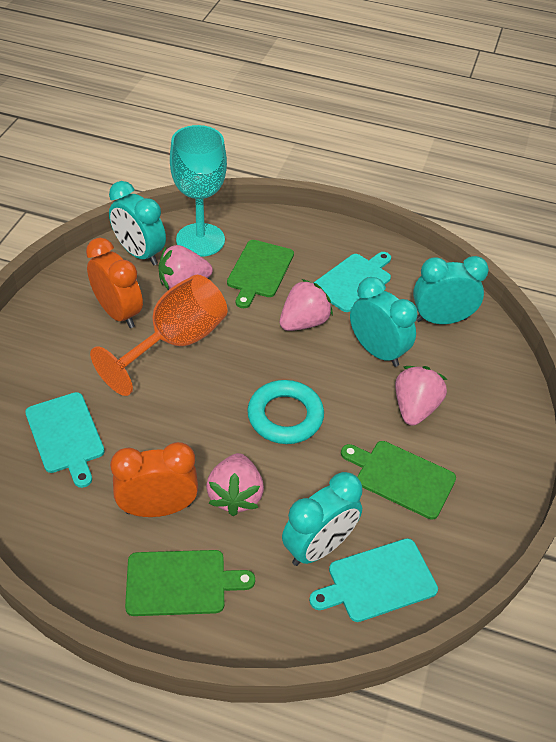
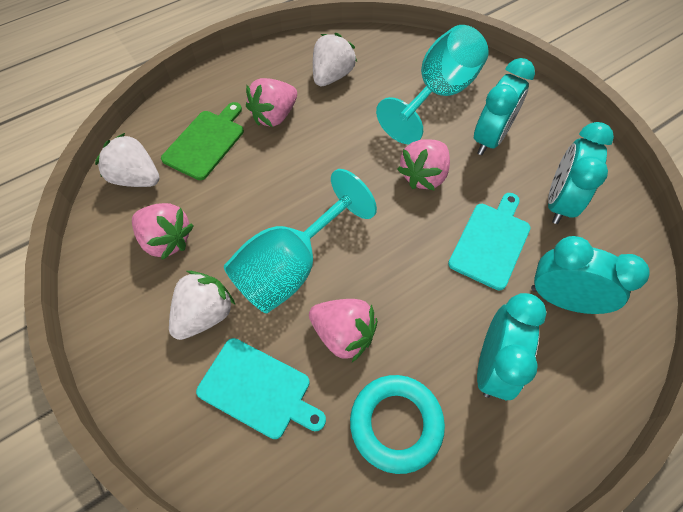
green cutting board: [125,550,255,616] [227,240,294,308] [341,441,456,519] = 3 -> [161,102,244,180] = 1
orange clock: [86,238,143,328] [110,442,198,517] = 2 -> none = 0
orange goblet: [90,275,227,396] = 1 -> none = 0
turquoise cutting board: [25,392,105,488] [309,538,438,622] [313,252,391,312] = 3 -> [196,338,326,439] [448,193,531,290] = 2
turquoise goblet: [170,125,227,257] = 1 -> [224,169,377,314] [376,25,489,145] = 2
white strawberry: none = 0 -> [95,133,159,187] [169,271,235,340] [313,33,357,86] = 3

